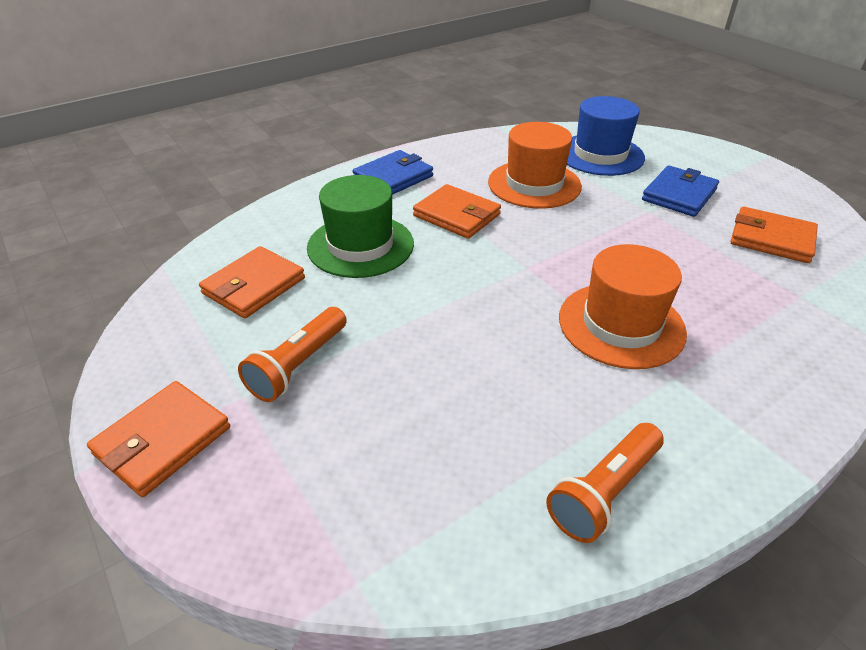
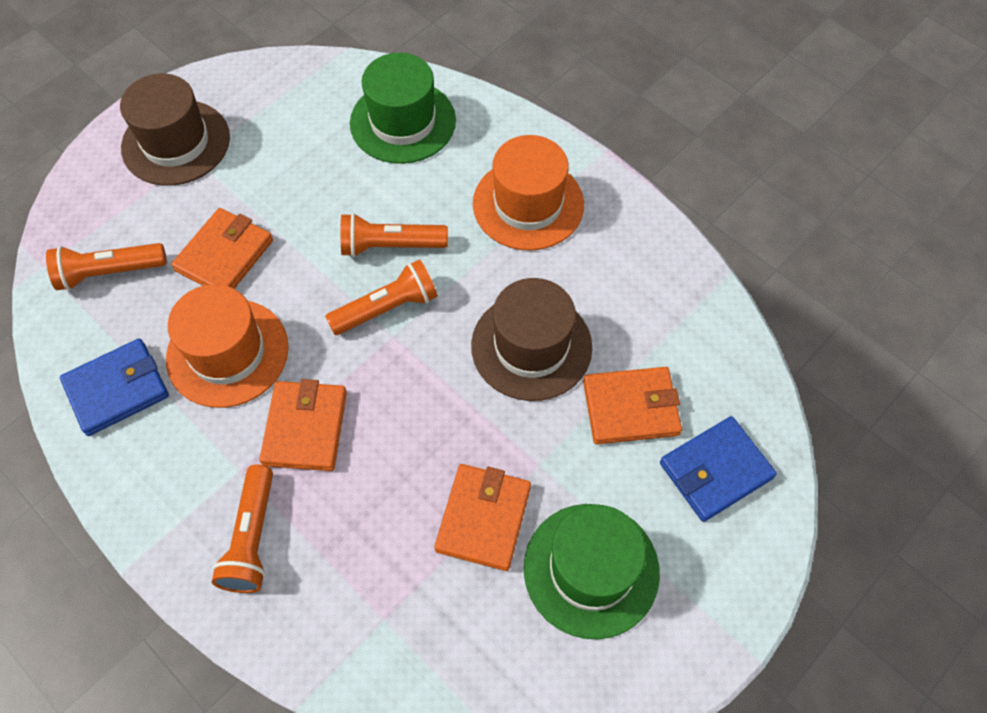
blue hat: [567,96,645,176] = 1 -> none = 0
brown hat: none = 0 -> [120,74,230,186] [471,278,592,401] = 2
green hat: [307,175,414,278] = 1 -> [350,53,456,164] [524,504,660,639] = 2
orange flashlight: [238,307,347,402] [546,423,664,543] = 2 -> [46,243,167,290] [212,465,273,593] [325,259,438,335] [341,213,448,257] = 4

